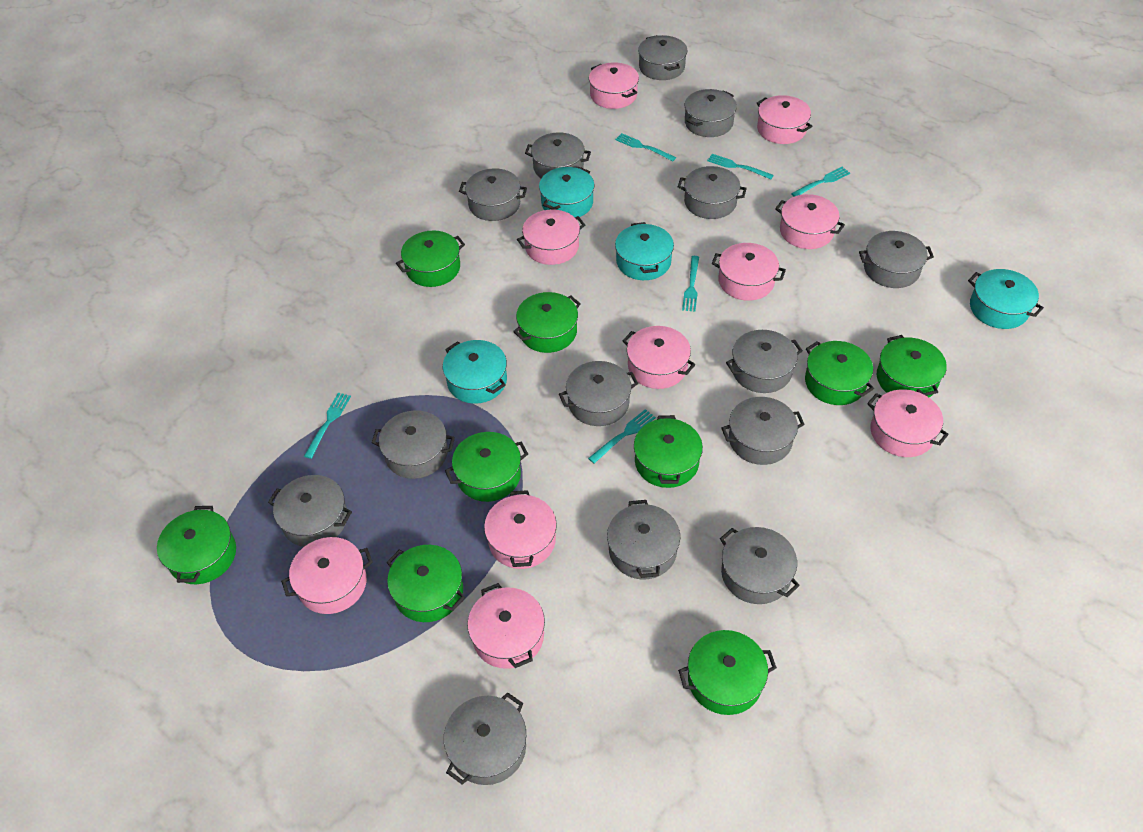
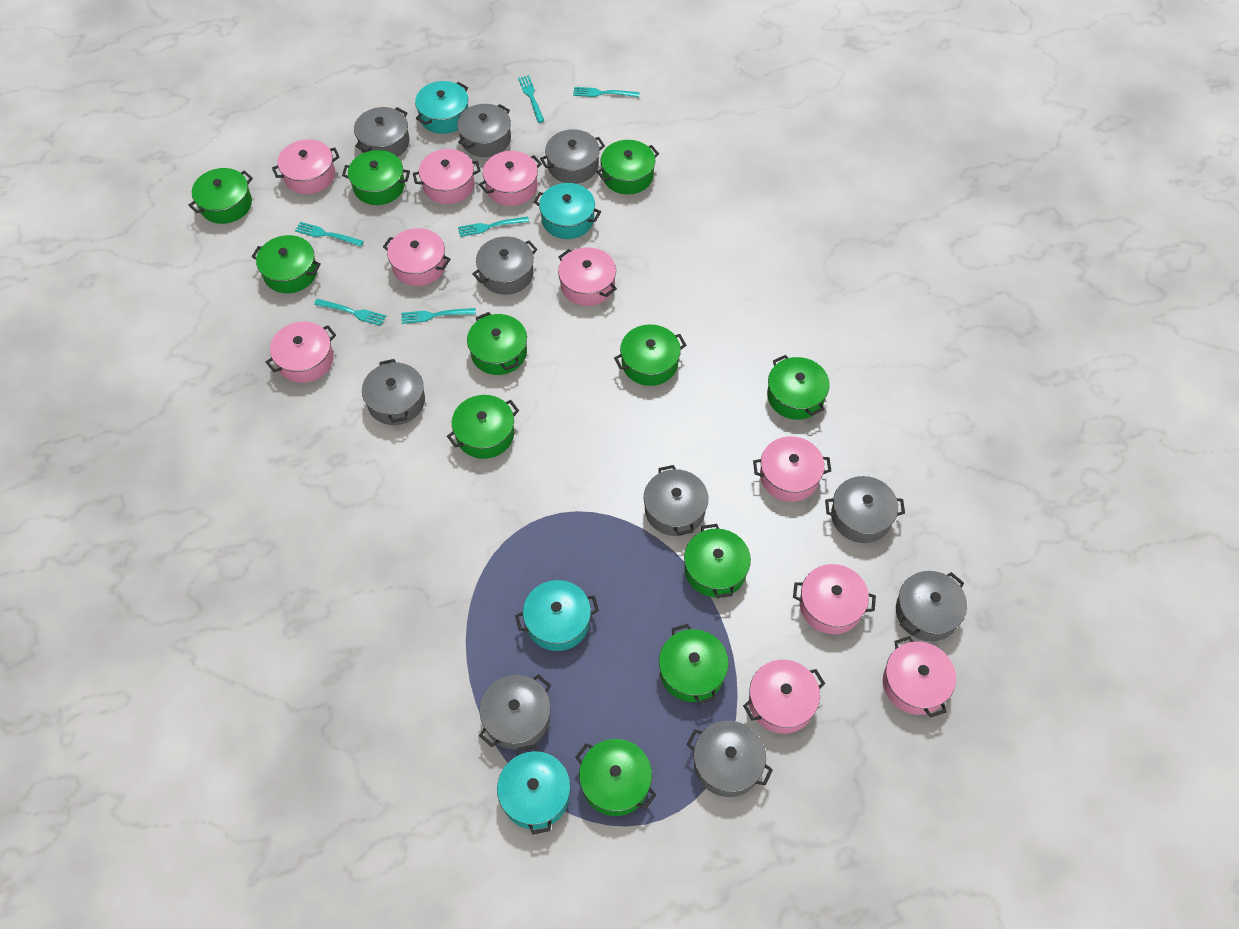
green pot: [157,506,236,584] [387,545,465,622] [396,231,465,287] [445,432,528,502] [513,292,581,353] [634,415,703,488] [678,630,777,715] [805,341,874,405] [877,335,947,397] = 9 -> [189,168,253,224] [252,235,321,293] [342,150,410,205] [447,395,519,459] [467,312,527,375] [575,739,656,816] [597,140,659,194] [614,324,686,386] [659,624,729,704] [684,524,751,598] [767,355,830,420] = 11
grey pot: [268,475,352,547] [372,410,455,479] [444,692,526,785] [459,168,527,221] [525,132,591,178] [559,361,638,426] [607,500,680,579] [638,35,688,80] [678,166,747,219] [684,89,737,137] [720,527,800,604] [721,397,805,465] [726,330,803,393] [859,231,934,288] = 14 -> [354,107,409,157] [362,359,425,425] [457,104,511,157] [472,236,537,295] [479,674,551,750] [540,129,605,184] [644,465,708,536] [687,721,773,797] [825,476,905,543] [896,571,967,641] = 10

